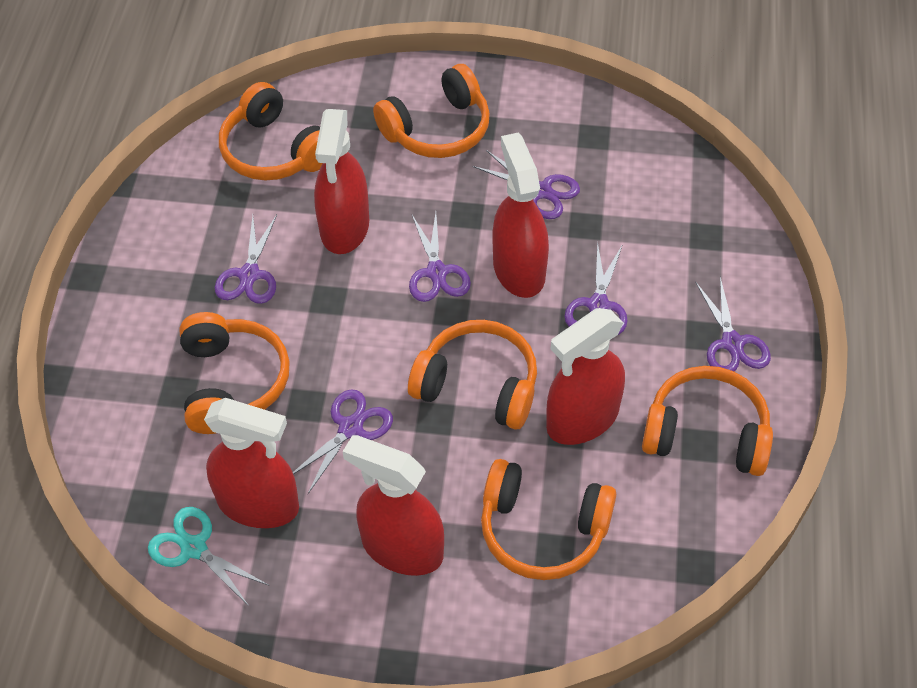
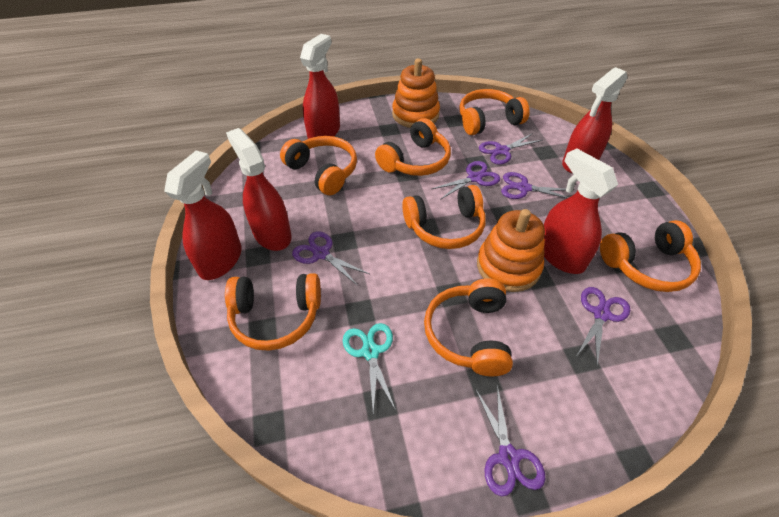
orange headphones: [179,312,290,434] [219,82,323,181] [373,64,490,158] [408,320,537,430] [481,459,616,580] [642,366,773,476] = 6 -> [225,273,321,351] [280,136,357,195] [375,118,451,176] [402,185,486,249] [424,278,513,376] [459,89,530,135] [600,220,701,292] = 7
orange stacking toy: none = 0 -> [392,58,440,128] [477,209,545,292] = 2

